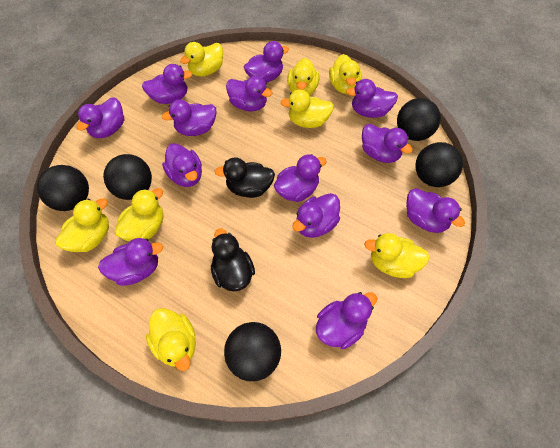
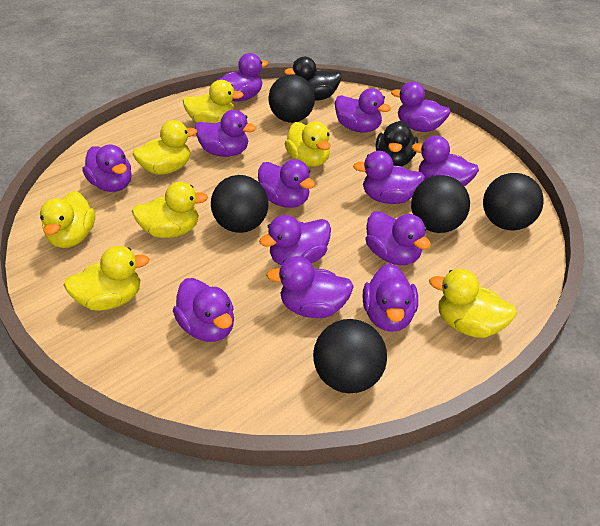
yellow duck: [55,198,109,252] [114,188,164,241] [146,308,196,371] [180,42,223,77] [280,89,334,128] [287,58,319,96] [329,54,361,94] [364,233,430,278] = 8 -> [40,191,95,248] [64,246,149,311] [132,182,208,238] [133,120,197,175] [183,80,244,123] [285,121,331,167] [429,269,517,338] = 7

